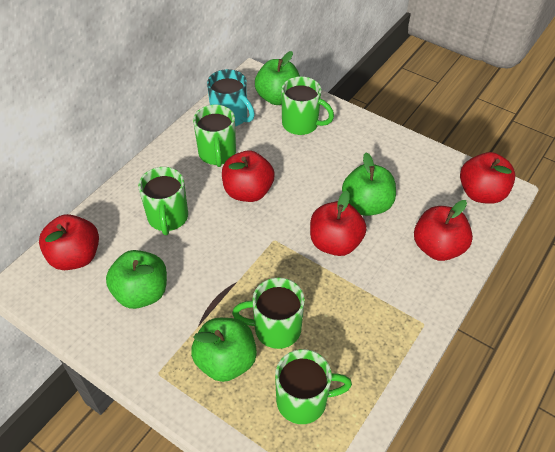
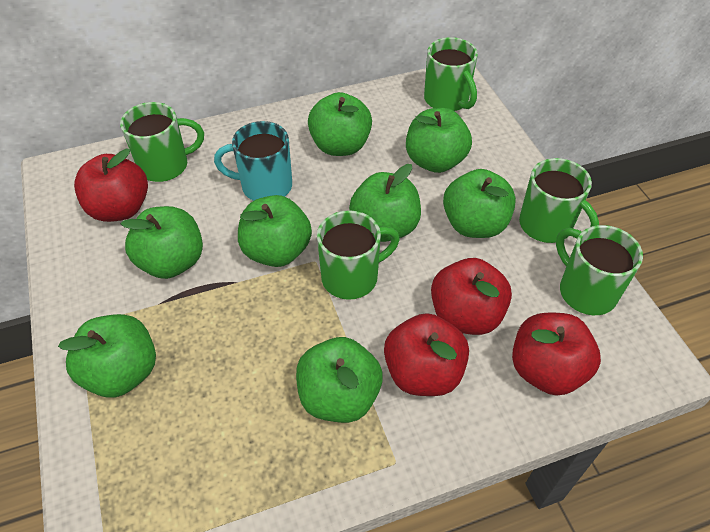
green apple: [106,250,167,309] [191,318,257,382] [255,51,300,105] [342,152,396,216] = 4 -> [58,314,156,398] [121,206,203,279] [238,195,312,267] [296,337,383,423] [308,92,372,156] [349,164,421,242] [406,108,472,173] [443,169,516,238] = 8
red apple: [39,214,99,270] [222,150,275,202] [310,190,367,256] [414,200,473,261] [460,152,515,204] = 5 -> [74,148,148,222] [384,313,469,396] [431,258,512,335] [512,312,601,396] = 4

